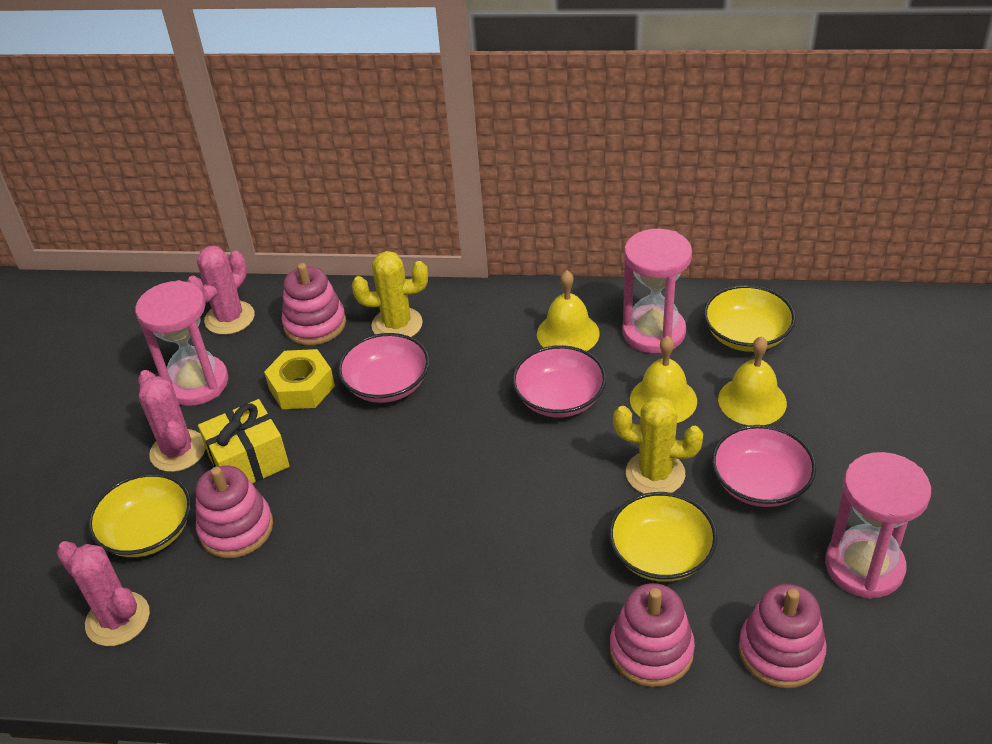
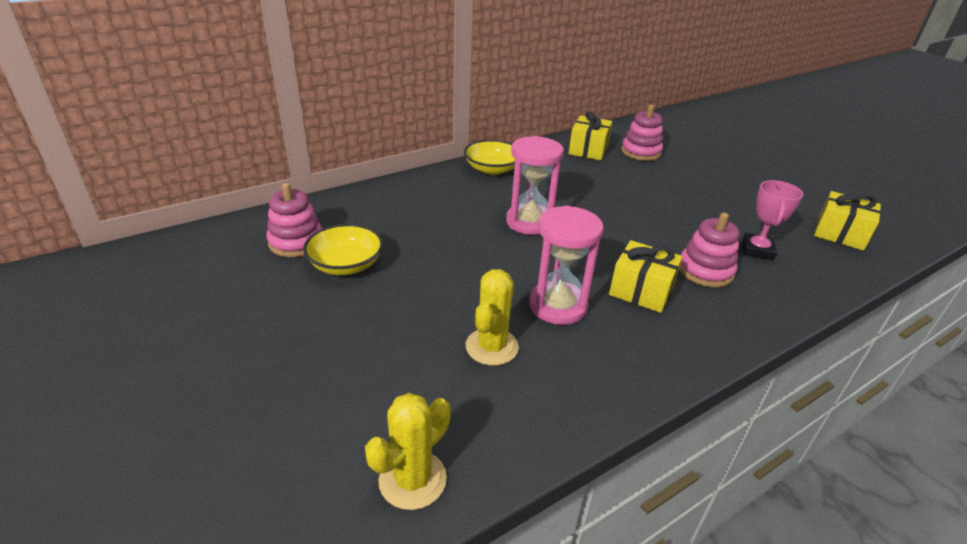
pink bowl: [338,333,430,403] [512,345,606,417] [712,425,816,507] = 3 -> none = 0
pink cactus: [57,541,150,646] [138,370,206,472] [187,246,255,335] = 3 -> none = 0
pink hourglass: [135,280,229,406] [622,229,692,353] [825,452,931,599] = 3 -> [506,136,564,235] [529,206,604,325] = 2
pink stacking toy: [196,466,273,558] [281,263,346,345] [610,583,695,687] [738,584,827,688] = 4 -> [266,183,322,257] [621,105,663,161] [679,212,740,287] = 3
pink trophy: none = 0 -> [742,180,803,260] = 1
yellow bell: [537,270,600,351] [630,336,697,423] [718,336,787,425] = 3 -> none = 0
yellow bowl: [88,473,191,557] [609,492,717,582] [704,285,796,352] = 3 -> [303,224,383,275] [464,140,515,175] = 2
yellow gift: [198,399,290,483] = 1 -> [568,111,612,160] [609,240,683,313] [814,191,881,251] = 3
yellow nut: [264,349,335,409] = 1 -> none = 0

